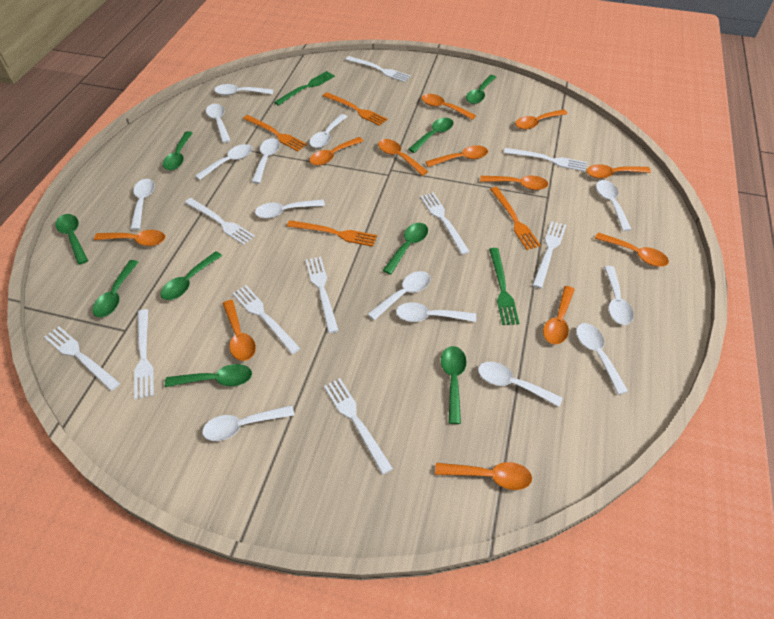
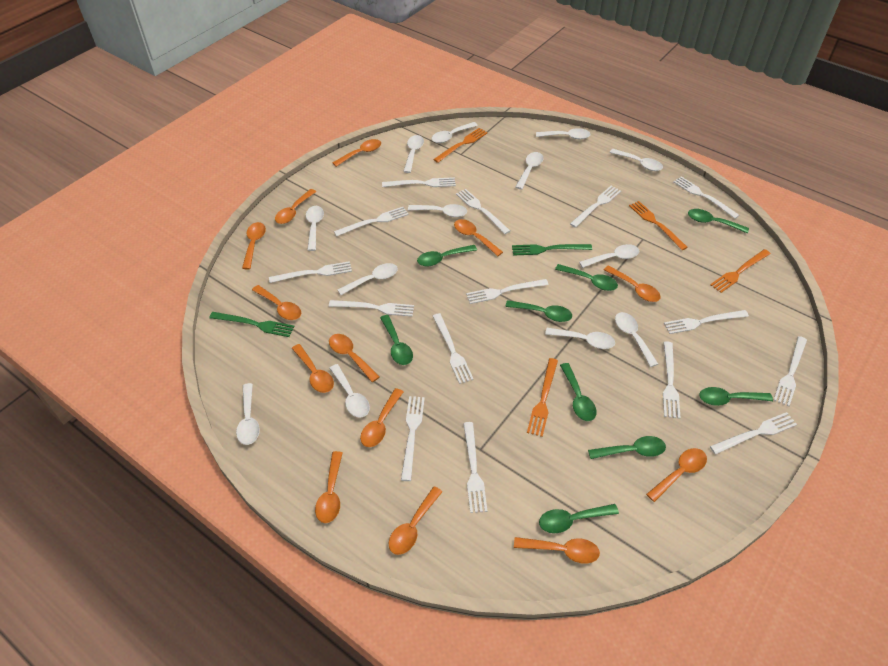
orange spoon: [94,230,165,246] [222,300,256,361] [309,137,364,166] [378,139,428,176] [421,94,476,120] [425,145,488,167] [435,462,532,490] [480,175,548,190] [515,109,568,130] [543,286,575,344] [586,164,651,179] [595,232,669,267] = 12 -> [242,222,266,269] [252,285,301,320] [275,189,316,224] [292,344,334,393] [315,451,343,523] [329,334,379,382] [333,139,381,167] [360,388,403,447] [389,486,443,555] [454,219,503,256] [514,537,600,564] [604,265,661,302] [646,448,707,502] = 13
white fork: [44,326,120,391] [134,309,154,399] [185,198,255,245] [232,285,300,354] [306,257,339,333] [324,378,393,475] [346,56,411,82] [420,192,470,254] [504,148,587,172] [532,221,566,289] = 10 -> [269,261,352,283] [329,300,414,317] [334,207,408,236] [382,177,456,187] [401,396,425,481] [433,313,474,384] [456,189,510,234] [463,422,487,513] [466,279,549,304] [570,186,621,228] [663,341,680,419] [664,310,749,334] [673,176,740,219] [710,412,797,455] [774,336,807,406] = 15
white spoon: [130,179,155,230] [195,144,252,180] [202,405,294,441] [206,104,231,143] [214,84,273,96] [252,138,280,184] [255,199,325,218] [310,114,347,148] [368,271,431,320] [396,302,476,322] [478,362,563,407] [576,323,628,395] [596,180,632,231] [604,266,634,325] = 14 -> [236,383,260,445] [306,206,324,251] [329,364,370,418] [338,263,398,295] [403,135,424,173] [408,204,467,217] [432,122,478,143] [515,152,543,190] [536,128,591,139] [545,328,615,349] [579,244,639,268] [610,149,663,171] [615,312,658,367] = 13

